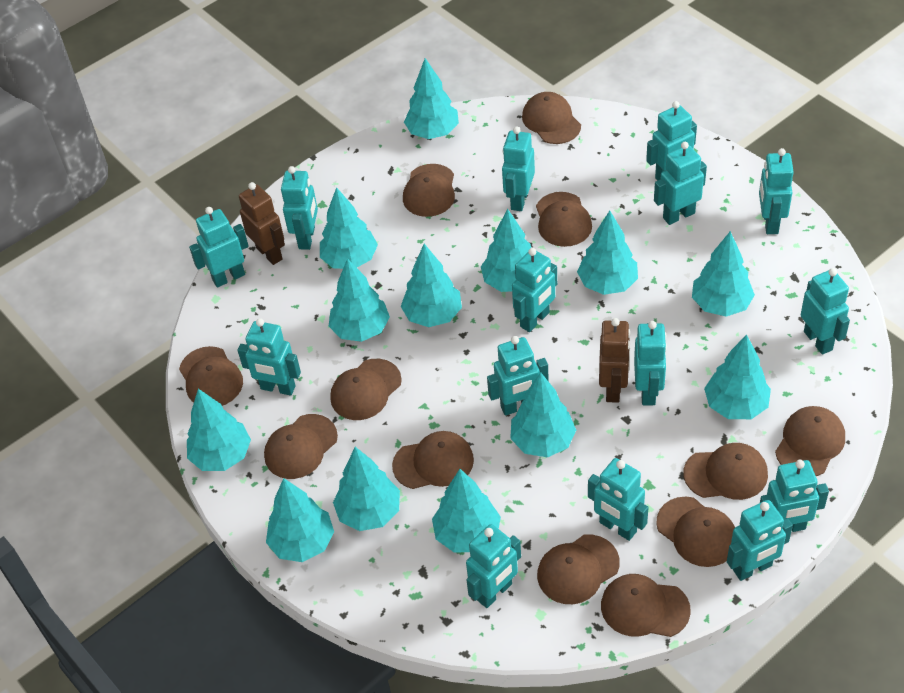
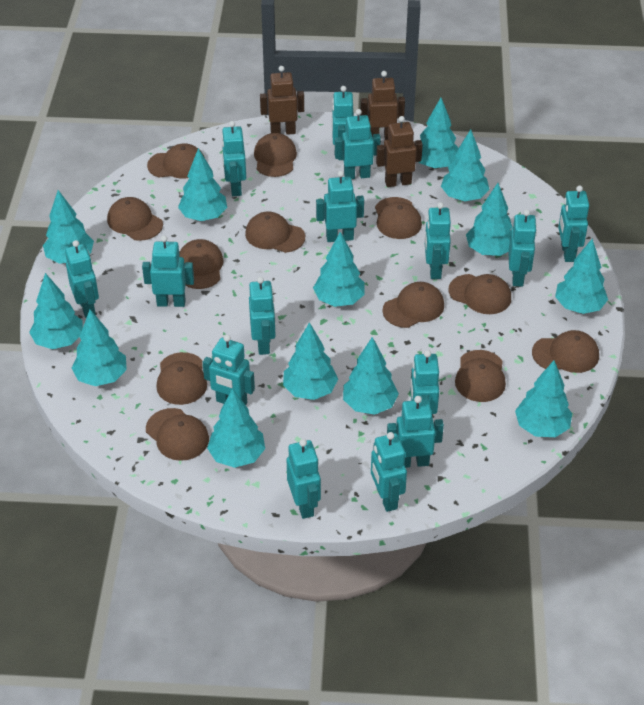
brown robot: [239,182,285,265] [599,318,630,403] = 2 -> [260,66,304,135] [360,71,405,140] [376,116,423,187] = 3

